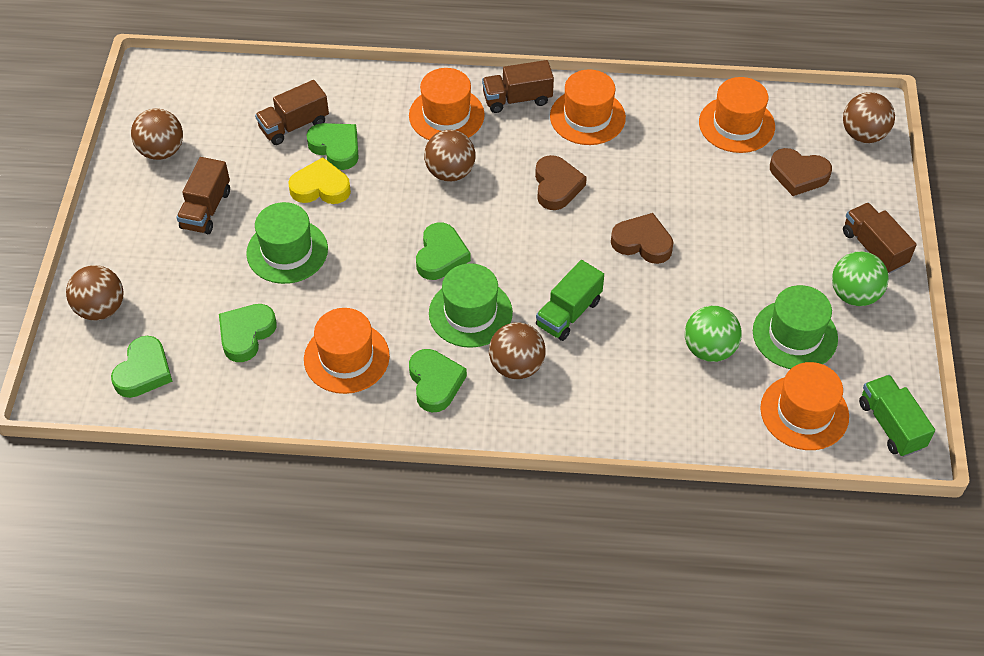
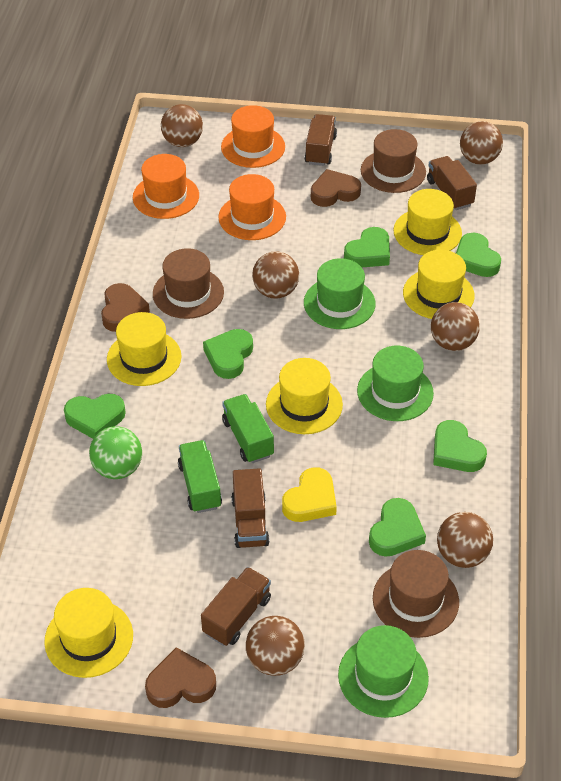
brown ball: [66,265,123,321] [131,108,183,160] [424,130,476,182] [489,322,546,379] [843,92,895,143] = 5 -> [161,104,203,147] [246,616,305,676] [252,251,299,299] [431,302,480,351] [437,512,493,568] [460,121,503,165] = 6
brown hat: none = 0 -> [153,248,224,319] [361,129,426,193] [373,550,459,638] = 3
green ball: [685,306,742,362] [832,251,889,306] = 2 -> [89,426,142,479] = 1
green heart: [111,336,173,398] [219,304,276,362] [306,123,359,170] [409,349,467,412] [416,222,471,280] = 5 -> [64,394,126,439] [203,329,253,379] [344,227,390,267] [369,498,426,557] [433,420,487,472] [456,233,501,277] = 6
orange hat: [304,308,390,394] [409,68,485,140] [550,69,626,145] [699,77,775,153] [760,362,849,450] = 5 -> [133,154,199,219] [219,174,286,240] [221,105,285,168] = 3
yellow hat: none = 0 -> [44,588,133,678] [107,312,182,386] [266,358,343,434] [393,189,462,255] [403,250,475,319] = 5

